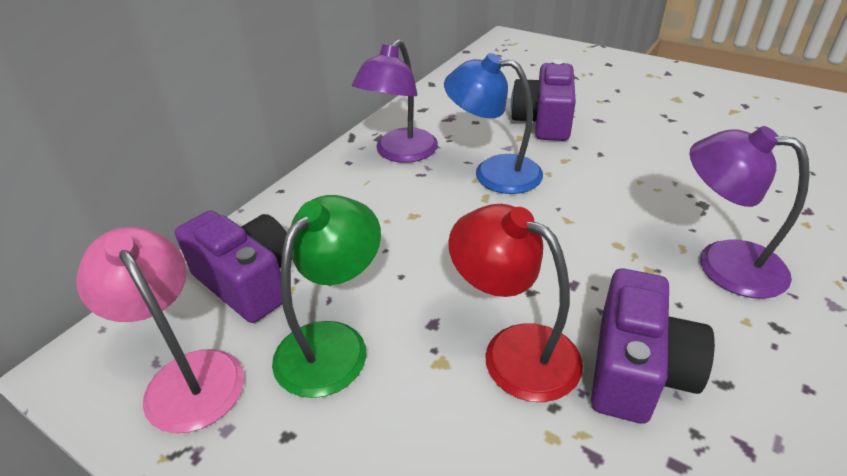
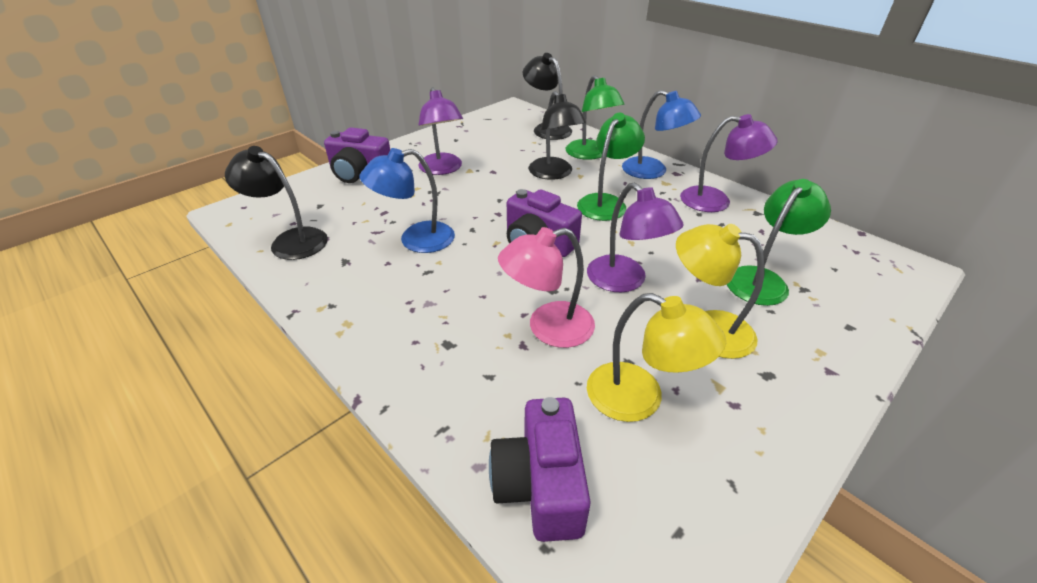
black lamp: none = 0 -> [225,146,328,260] [523,53,572,140] [529,91,586,180] = 3
blue lamp: [444,53,543,194] = 1 -> [360,148,455,253] [622,90,701,179] = 2
green lamp: [272,195,381,398] = 1 -> [566,75,625,160] [577,113,645,221] [727,179,831,306] = 3
purple lamp: [352,39,438,163] [690,126,810,299] = 2 -> [418,87,463,175] [587,183,684,292] [680,114,778,212] = 3
red lamp: [448,204,583,402] = 1 -> none = 0
yellow lamp: none = 0 -> [587,293,726,422] [676,224,765,359] = 2

